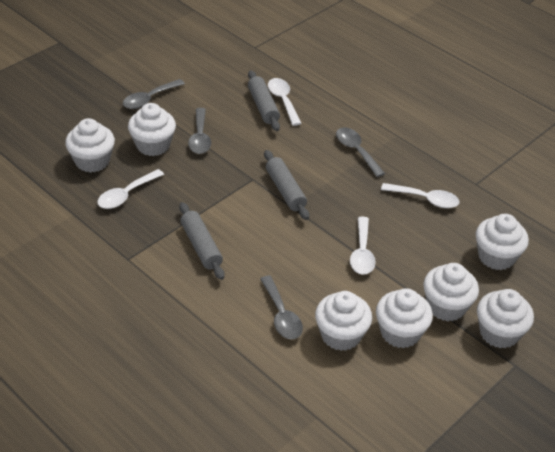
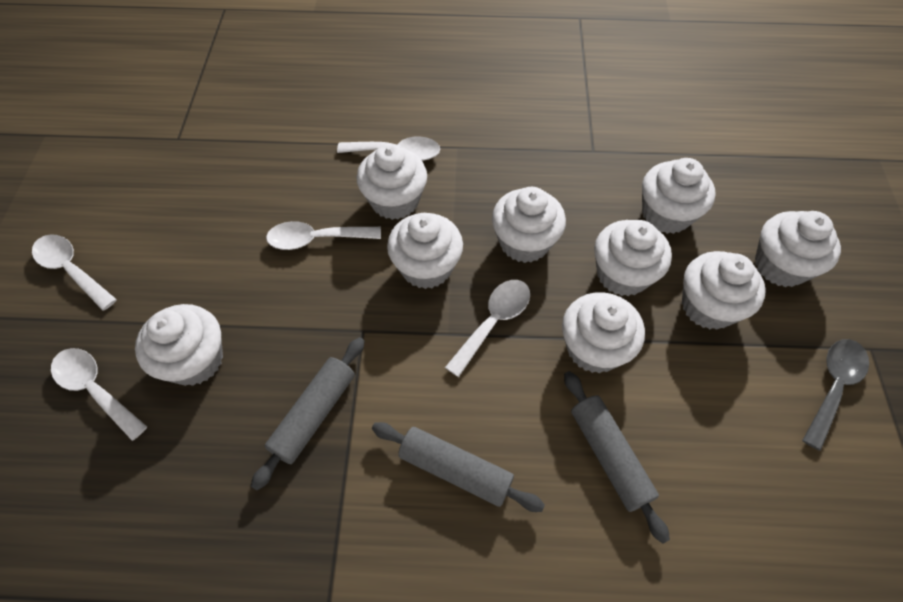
grey spoon: [123,79,185,109] [188,108,211,154] [260,276,303,339] [336,127,385,177] = 4 -> [802,339,869,451] = 1
white cupcake: [65,118,115,173] [128,103,176,156] [315,291,372,351] [376,288,433,348] [423,263,479,321] [476,214,529,270] [477,289,534,349] = 7 -> [135,304,223,386] [356,144,427,220] [387,213,463,289] [492,187,566,263] [562,292,645,373] [594,220,672,296] [642,158,716,234] [682,251,766,330] [755,211,841,287] = 9
white spoon: [97,169,164,209] [268,78,302,126] [350,216,376,275] [381,183,459,208] = 4 -> [32,234,117,311] [51,348,147,441] [266,221,381,250] [337,136,440,161] [445,280,530,377] = 5

